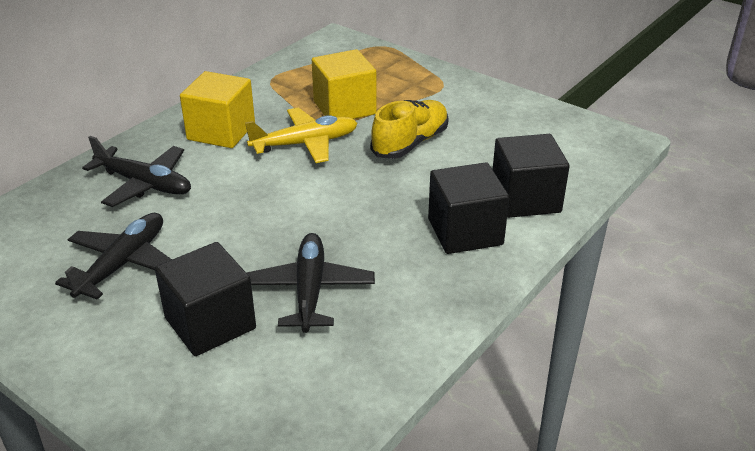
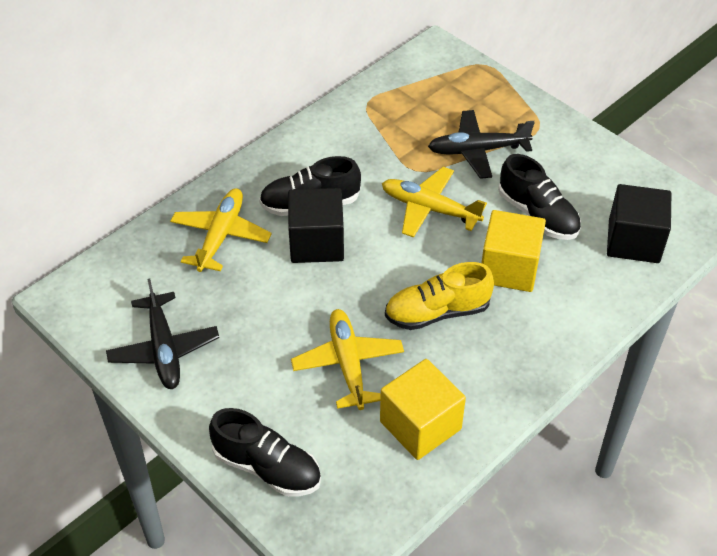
black cube: [155,242,256,356] [428,162,509,254] [493,134,570,218] = 3 -> [288,188,344,263] [607,184,671,263] = 2
black plane: [55,213,172,300] [82,136,191,207] [246,233,375,333] = 3 -> [106,278,219,389] [428,110,535,179] = 2
black shoe: none = 0 -> [209,408,321,497] [259,156,361,216] [498,154,581,240] = 3
yellow plane: [245,107,358,163] = 1 -> [170,188,272,272] [291,309,404,410] [382,167,487,238] = 3

